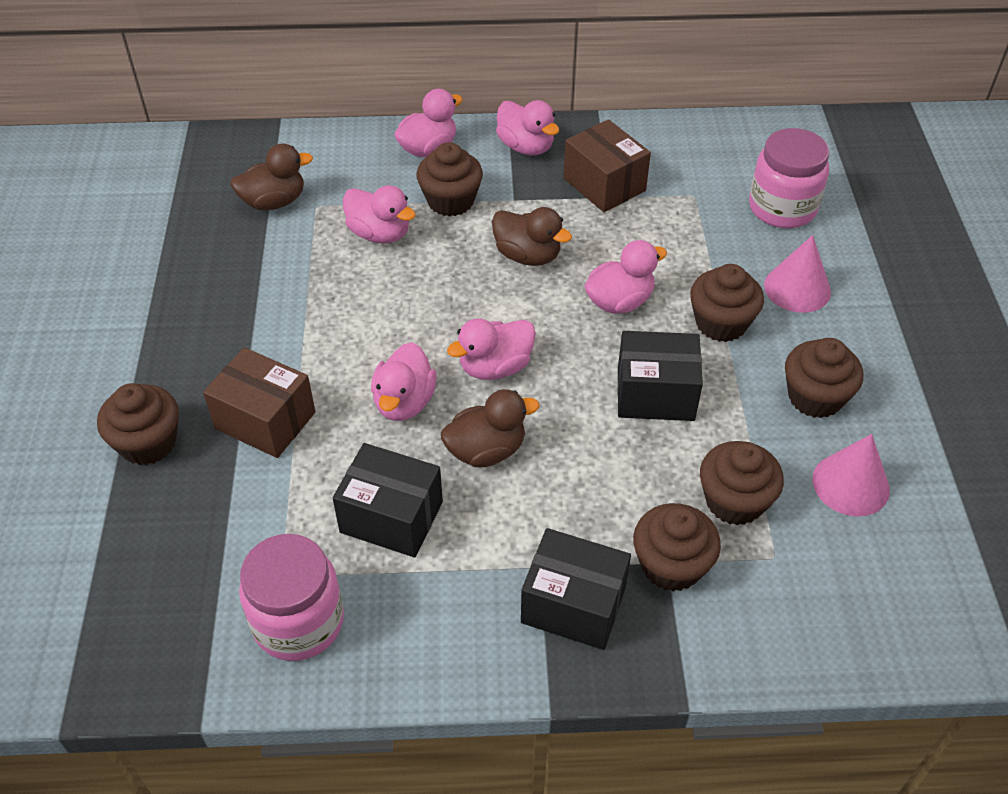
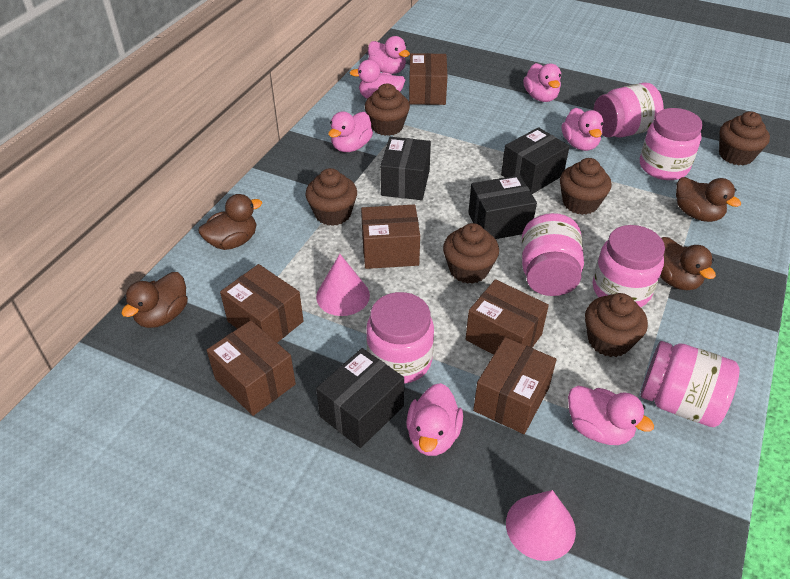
black box: [333,443,443,558] [521,528,631,650] [617,331,703,421] = 3 -> [316,348,404,448] [380,137,431,200] [468,175,537,239] [501,127,570,194] = 4
brown box: [203,347,316,458] [563,119,651,212] = 2 -> [207,320,296,416] [220,264,304,343] [361,204,420,269] [409,53,447,105] [466,279,549,355] [473,337,557,434] = 6
brown duck: [230,143,313,210] [441,389,539,467] [492,207,572,266] = 3 -> [122,272,188,328] [198,194,262,250] [660,237,716,290] [676,177,741,222] = 4
pink duck: [343,185,416,243] [371,342,437,421] [394,89,463,157] [447,318,536,380] [496,100,559,155] [584,240,667,314] = 6 -> [328,111,373,152] [350,60,405,99] [368,36,410,74] [406,383,463,456] [523,63,561,102] [561,108,603,151] [568,386,654,445] = 7
pink jar: [239,534,344,661] [749,128,830,228] = 2 -> [366,292,434,384] [522,213,584,296] [593,225,665,307] [594,82,664,138] [640,108,703,180] [641,341,740,427] = 6

